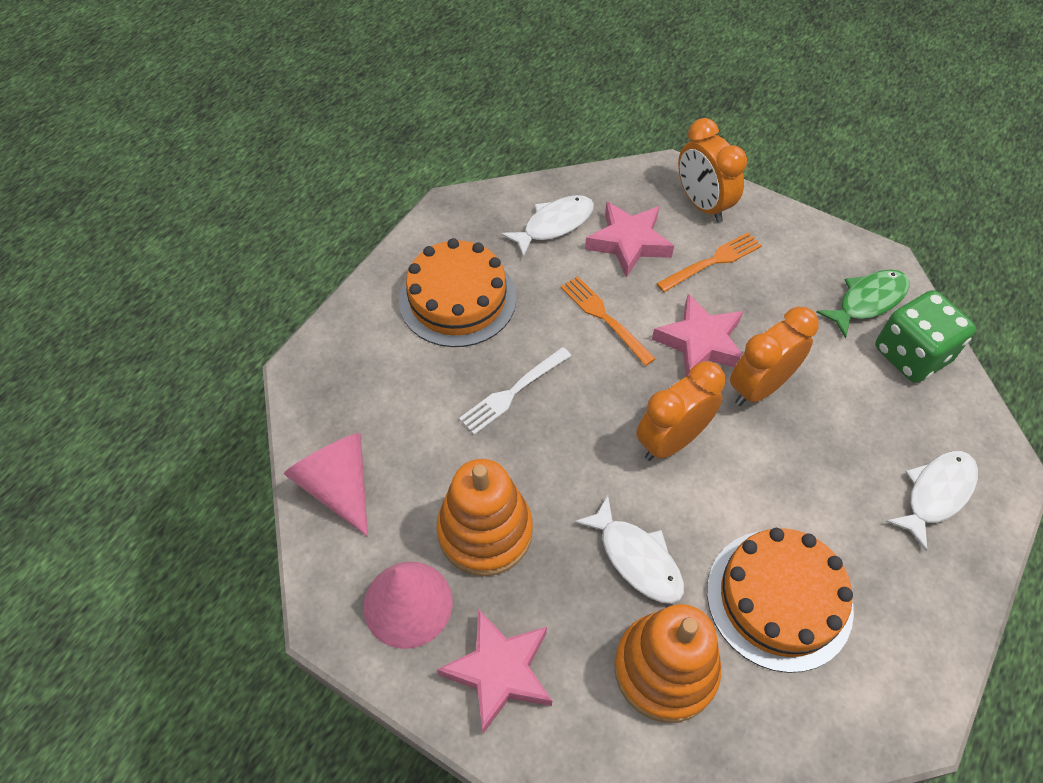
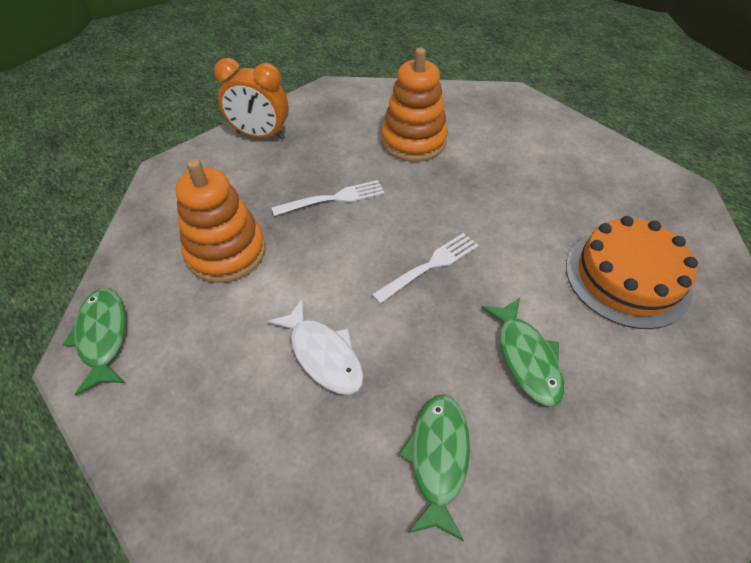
green dice: [875,290,976,383] = 1 -> none = 0
green fish: [816,270,910,338] = 1 -> [63,288,126,396] [398,395,470,541] [481,298,564,406] = 3
orange cake: [399,238,516,347] [707,528,854,673] = 2 -> [566,216,698,329] = 1
orange clock: [636,361,725,461] [678,118,747,223] [730,307,819,406] = 3 -> [214,58,289,140] = 1
orange fork: [561,276,656,366] [656,232,762,292] = 2 -> none = 0
pink cone: [284,433,368,537] [363,562,452,649] = 2 -> none = 0
pink star: [437,609,552,733] [585,202,674,278] [652,294,743,377] = 3 -> none = 0
white fish: [501,195,594,257] [574,495,684,604] [885,451,978,551] = 3 -> [267,298,363,395] = 1
white fork: [459,347,571,435] = 1 -> [271,180,385,216] [372,233,479,304] = 2

